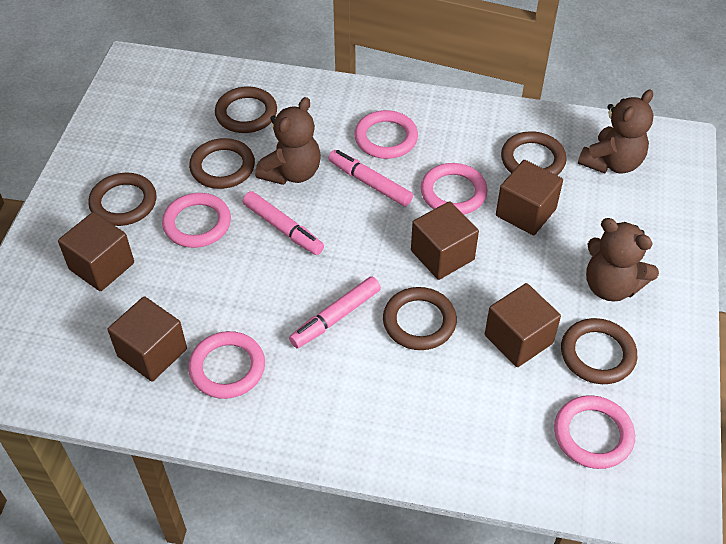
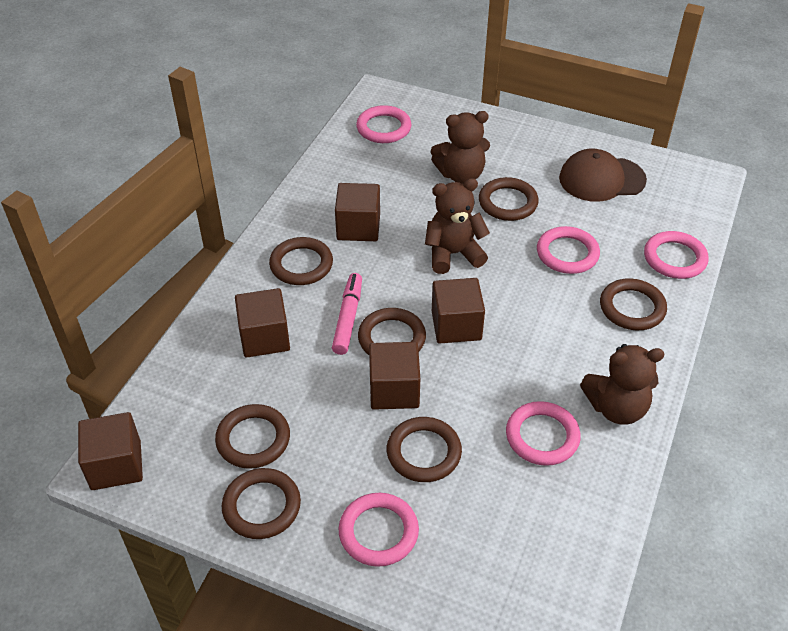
brown cap: none = 0 -> [559,149,647,202] = 1
brown ring: [88,173,156,226] [189,138,255,189] [215,87,277,133] [383,287,457,350] [501,131,566,175] [561,318,637,384] = 6 -> [215,404,290,469] [222,468,301,539] [269,237,333,285] [358,308,426,355] [387,417,462,482] [479,177,539,221] [600,278,667,330] = 7
pink marker: [243,191,324,255] [289,276,381,348] [328,150,413,207] = 3 -> [332,273,362,355] = 1

